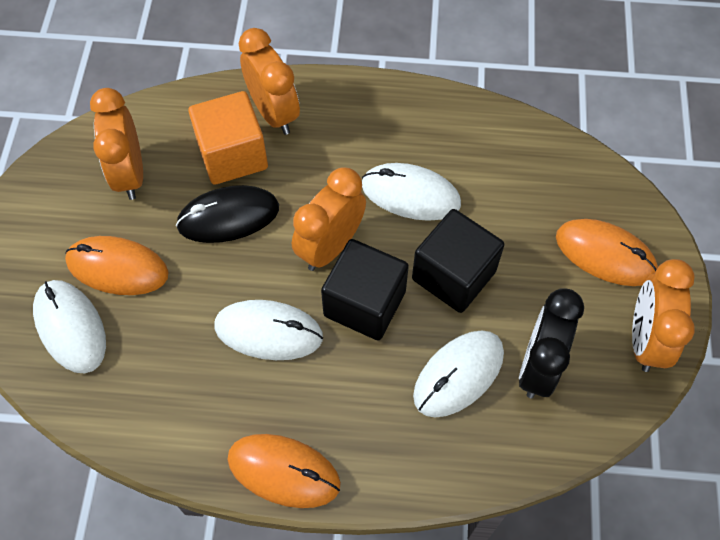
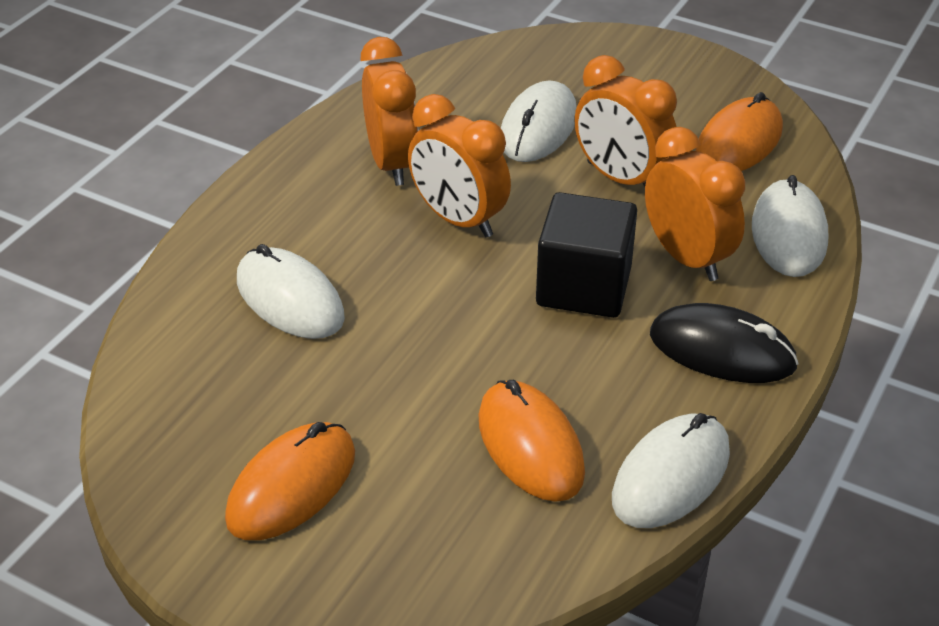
black clock: [519,289,584,399] = 1 -> none = 0
black cube: [321,239,409,341] [412,209,504,313] = 2 -> [536,192,637,318] = 1
orange cube: [188,91,268,185] = 1 -> none = 0

